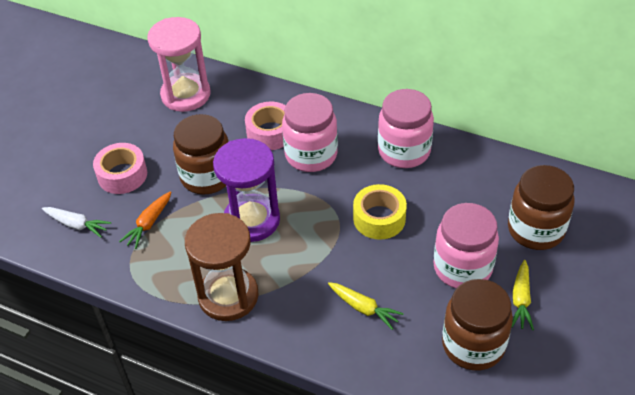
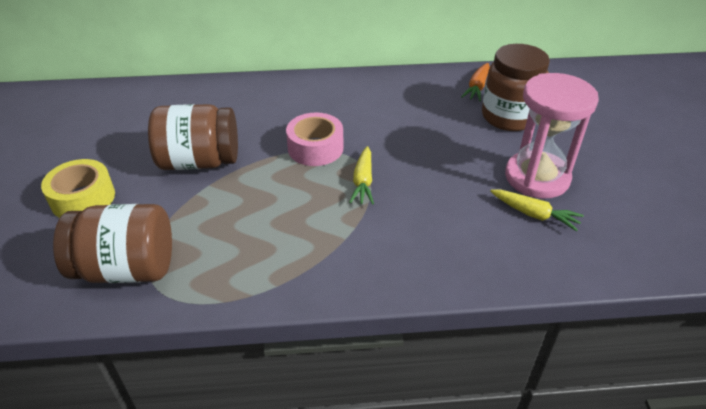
brown hourglass: [185,213,258,321] = 1 -> none = 0
pink jar: [282,93,338,172] [378,89,434,168] [433,203,499,289] = 3 -> none = 0
pink tape: [93,143,147,194] [245,102,286,150] = 2 -> [286,112,344,166] = 1
purple hourglass: [213,138,280,242] = 1 -> none = 0
white carrot: [42,207,111,238] = 1 -> none = 0

